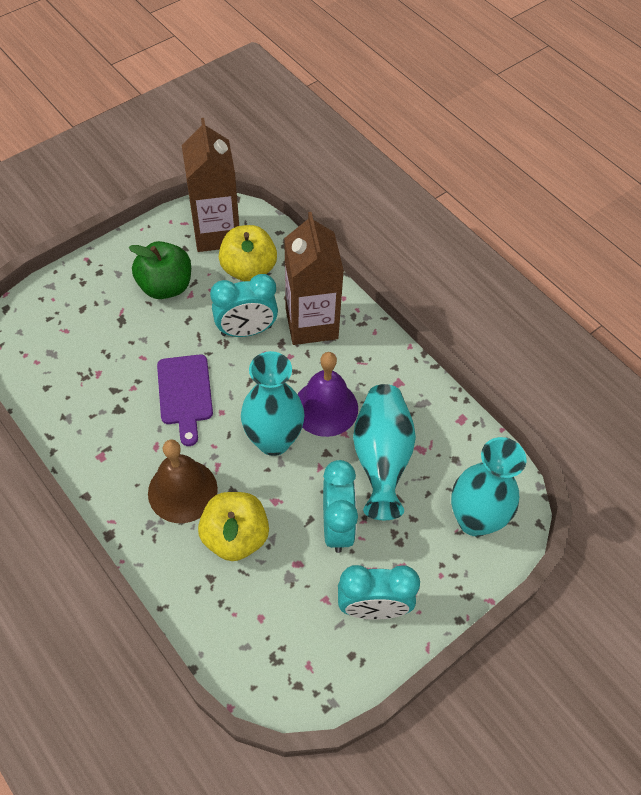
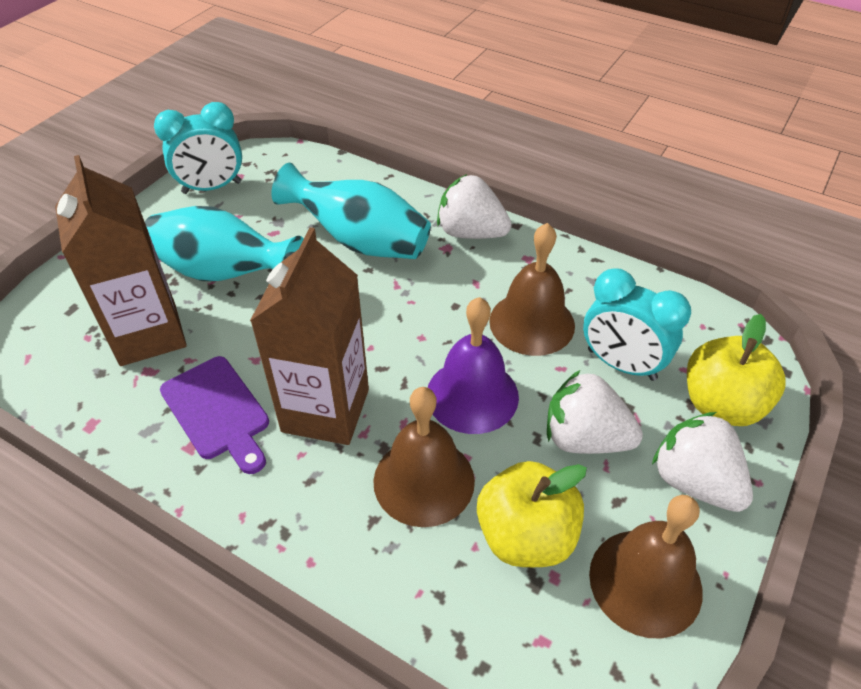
brown bell: [148,440,218,523] = 1 -> [373,387,475,527] [489,223,575,356] [589,495,703,639] = 3
green apple: [129,241,191,299] = 1 -> none = 0
turquoise clock: [210,274,278,337] [323,460,358,553] [338,565,420,620] = 3 -> [154,102,242,194] [583,268,691,381] = 2
turquoise vase: [241,351,305,456] [353,384,416,520] [451,437,527,536] = 3 -> [145,206,304,281] [271,163,431,259] = 2
white strawberry: none = 0 -> [437,174,512,239] [547,370,643,454] [652,412,753,512] = 3

